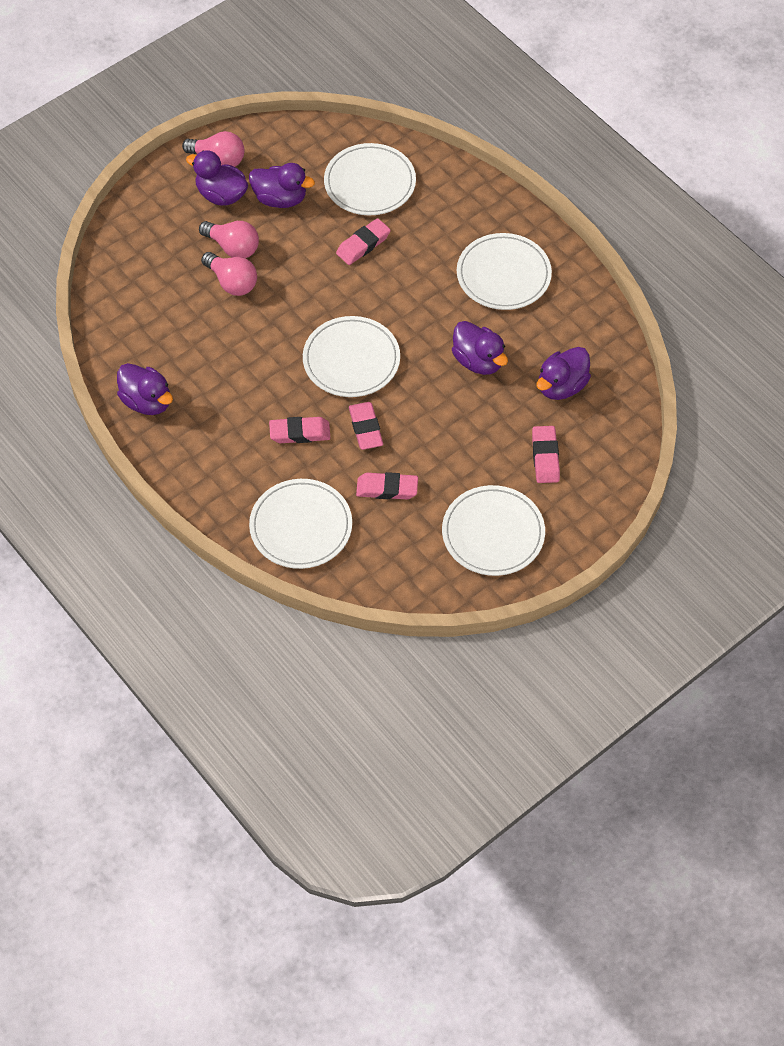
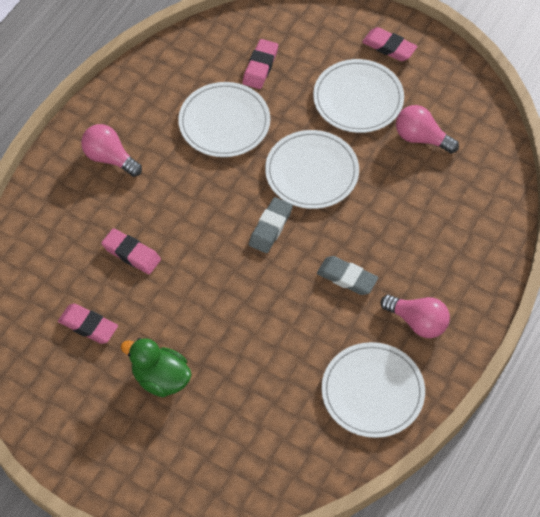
green duck: none = 0 -> [121,338,192,397] = 1
grey eraser: none = 0 -> [249,197,293,253] [317,256,378,295] = 2
pink eraser: [269,417,330,443] [336,218,391,265] [349,402,383,450] [356,472,418,499] [532,426,560,483] = 5 -> [58,304,118,344] [101,228,161,274] [243,39,278,89] [362,27,417,61] = 4
purple duck: [117,363,173,415] [186,150,248,205] [249,163,315,208] [452,321,508,375] [536,347,591,400] = 5 -> none = 0
white plate: [249,479,352,569] [303,316,400,397] [324,143,416,215] [442,485,545,576] [457,233,552,310] = 5 -> [178,82,270,157] [265,130,359,209] [313,59,404,133] [321,342,425,438] = 4

